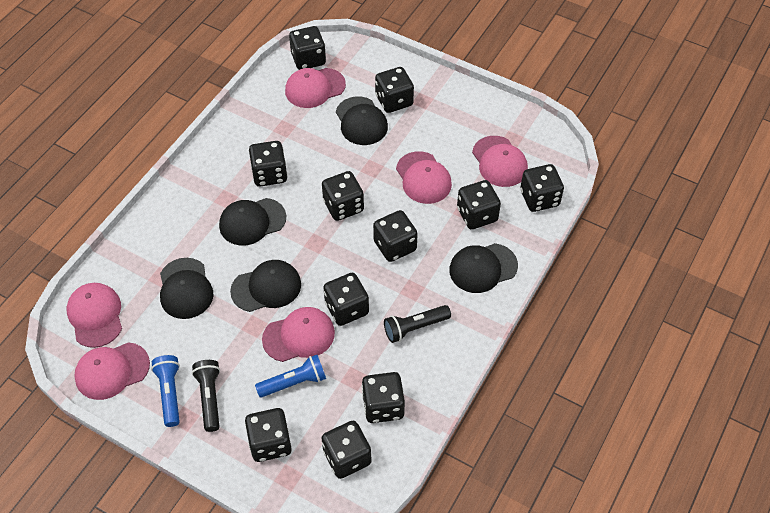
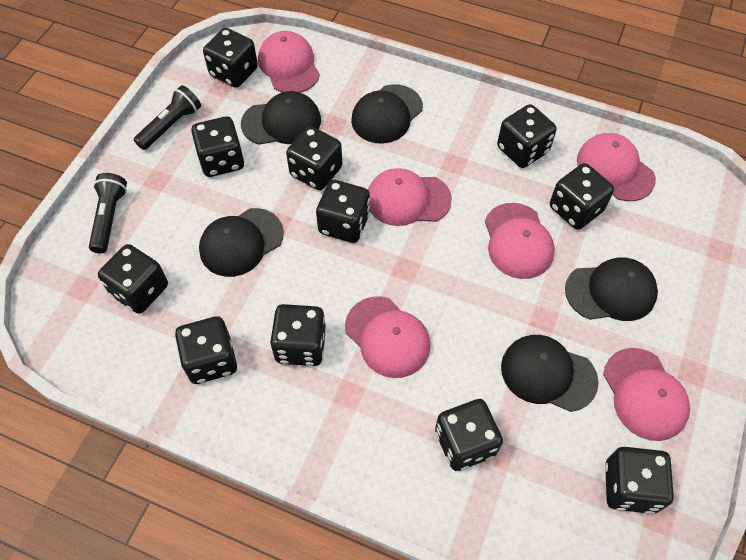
blue flashlight: [151,355,180,427] [255,355,326,398] = 2 -> none = 0

